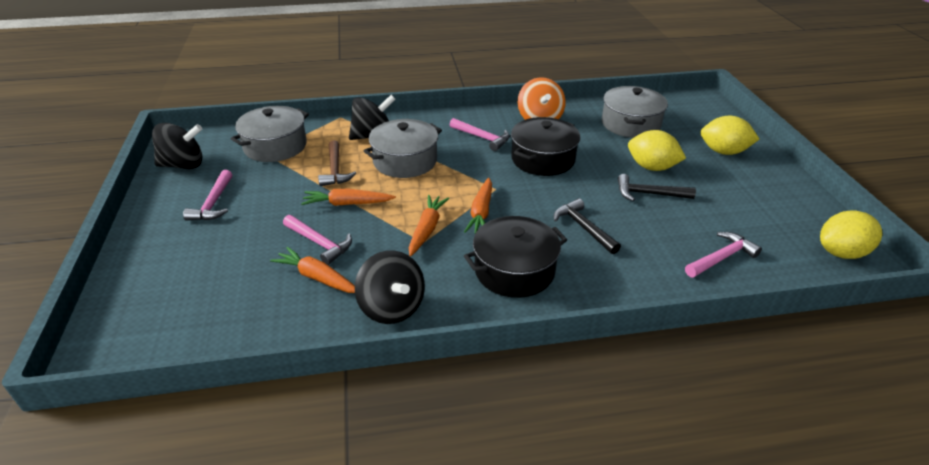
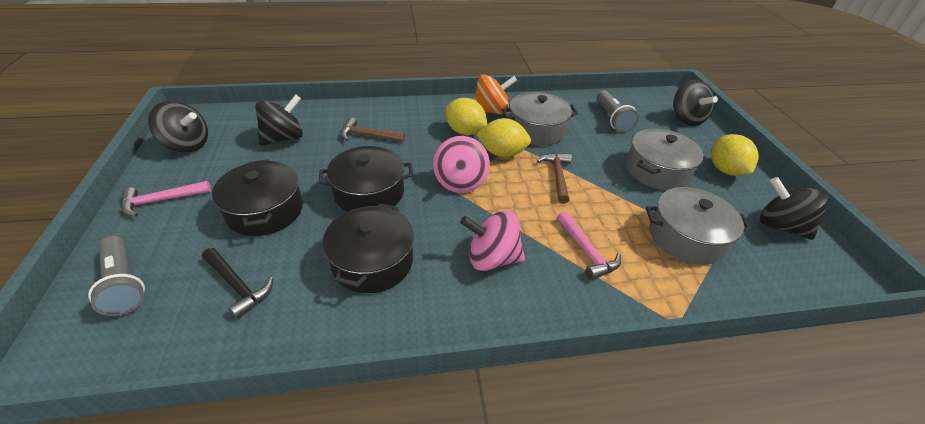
black hammer: [554,198,621,254] [618,174,696,201] = 2 -> [202,248,273,319] = 1
black pot: [464,216,567,298] [511,117,580,176] = 2 -> [212,159,303,236] [319,146,413,212] [323,203,414,293] = 3
black spinning top: [152,123,202,169] [349,95,396,140] [355,250,425,324] = 3 -> [148,101,208,153] [255,94,303,146] [673,80,718,126] [760,177,830,240] = 4
brown hammer: [318,140,356,186] = 1 -> [341,118,405,142] [537,153,572,204] = 2
grey flashlight: none = 0 -> [88,236,145,316] [597,90,639,132] = 2
orange carrot: [270,247,355,293] [301,189,396,206] [409,195,449,256] [464,178,492,233] = 4 -> none = 0
pink hammer: [183,170,232,221] [283,215,352,265] [450,118,510,151] [685,232,762,277] = 4 -> [121,181,211,217] [557,211,621,280] = 2
pink spinning top: none = 0 -> [433,136,490,193] [460,210,525,271] = 2

